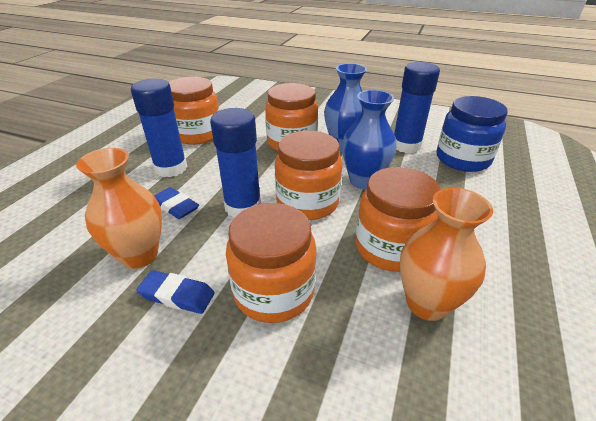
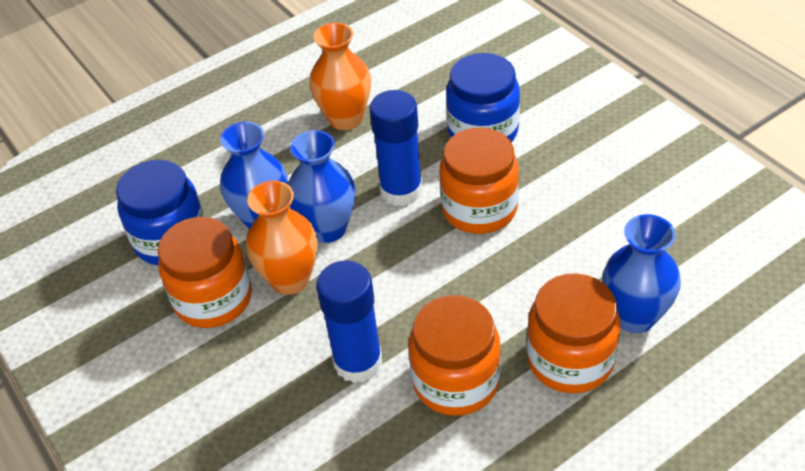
blue eraser: [137,270,215,314] [154,187,199,219] = 2 -> none = 0
blue glue stick: [131,78,187,177] [210,108,261,218] [394,62,440,153] = 3 -> [316,260,382,383] [369,90,423,206] = 2
blue jar: [436,96,508,172] = 1 -> [116,160,205,265] [446,53,520,142] = 2
blue vase: [324,63,367,152] [342,90,396,190] = 2 -> [220,122,288,229] [288,130,355,243] [602,214,681,333] = 3
orange jar: [169,77,219,145] [226,203,317,323] [265,83,318,151] [275,131,342,220] [355,167,441,272] = 5 -> [157,217,252,328] [409,295,501,416] [439,127,519,234] [527,273,620,393] = 4

